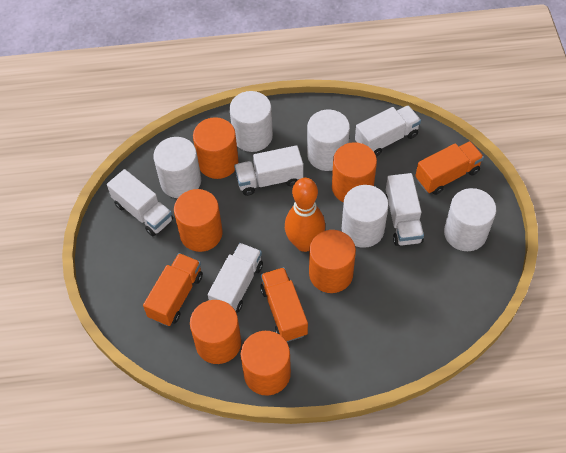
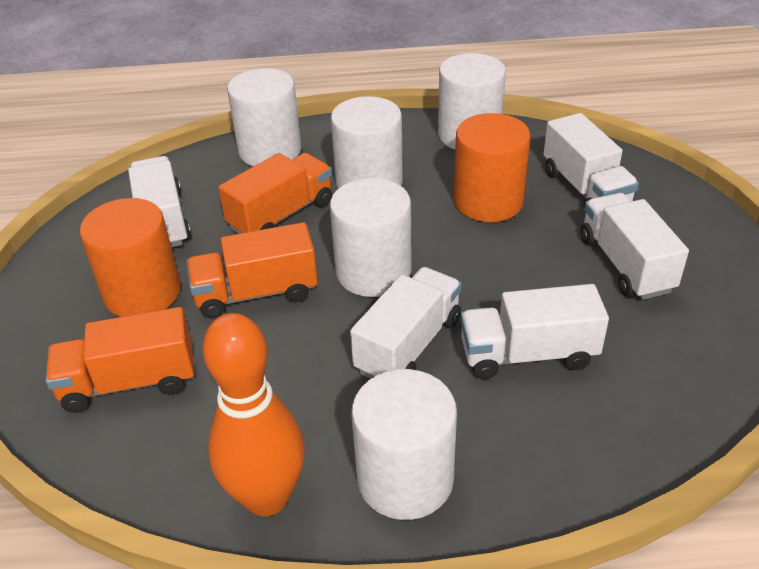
orange cylinder: [174,189,223,252] [190,300,241,364] [193,117,239,179] [241,331,291,396] [309,230,356,293] [332,142,377,202] = 6 -> [80,198,181,317] [454,113,531,222] = 2

